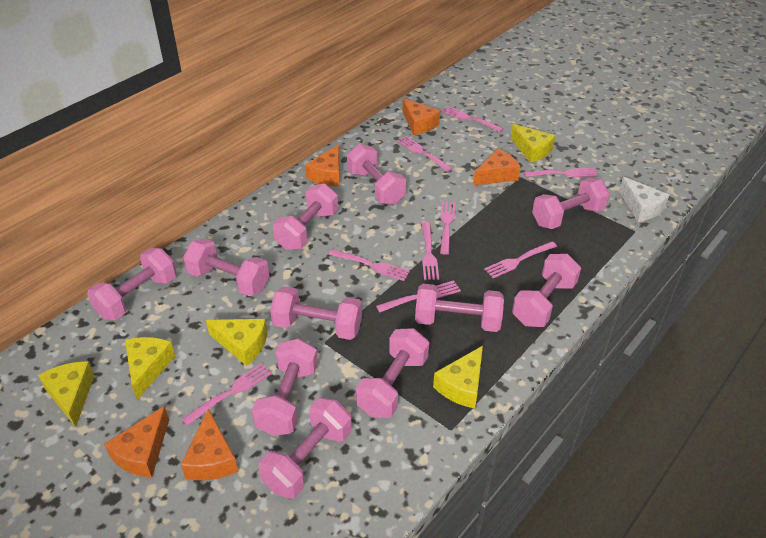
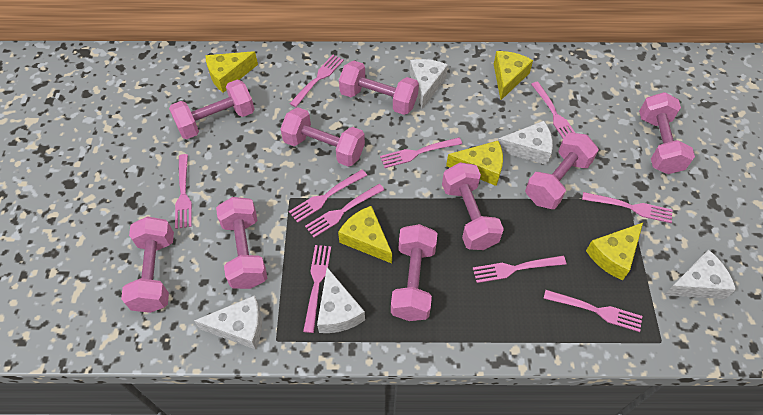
orange cheese: [104,406,169,478] [181,409,238,480] [305,144,340,186] [402,98,440,135] [473,149,521,185] = 5 -> none = 0
pink dumbbell: [87,248,177,320] [183,238,269,296] [252,338,318,436] [259,398,352,499] [270,286,362,340] [273,184,338,250] [347,144,406,205] [356,328,429,418] [415,284,504,332] [512,254,581,327] [532,178,610,229] = 11 -> [121,216,174,313] [169,79,255,139] [216,197,267,289] [281,107,365,167] [339,61,419,115] [391,224,437,321] [442,162,504,250] [525,132,599,209] [639,92,695,174] = 9
pink fork: [182,363,272,426] [329,249,410,281] [376,280,461,313] [397,136,452,172] [422,222,439,280] [440,201,455,255] [441,106,504,132] [484,241,557,278] [524,168,598,177] = 9 -> [175,154,192,229] [289,55,344,107] [289,169,367,223] [303,245,331,333] [305,184,384,238] [380,138,462,168] [473,256,566,283] [531,82,575,139] [543,290,642,332] [582,192,672,223] = 10
white cheese: [619,177,669,221] = 1 -> [194,295,262,350] [317,268,365,333] [409,59,448,109] [498,121,553,165] [665,250,736,299] = 5

